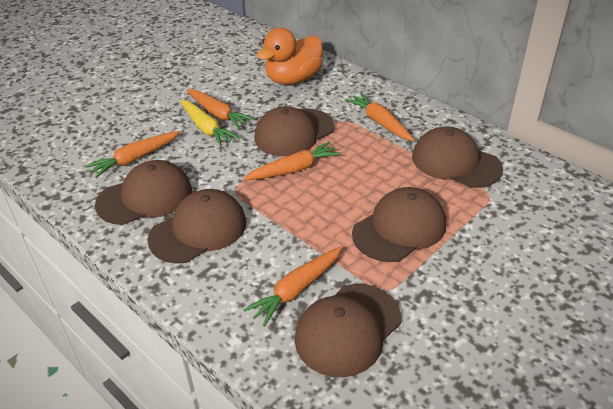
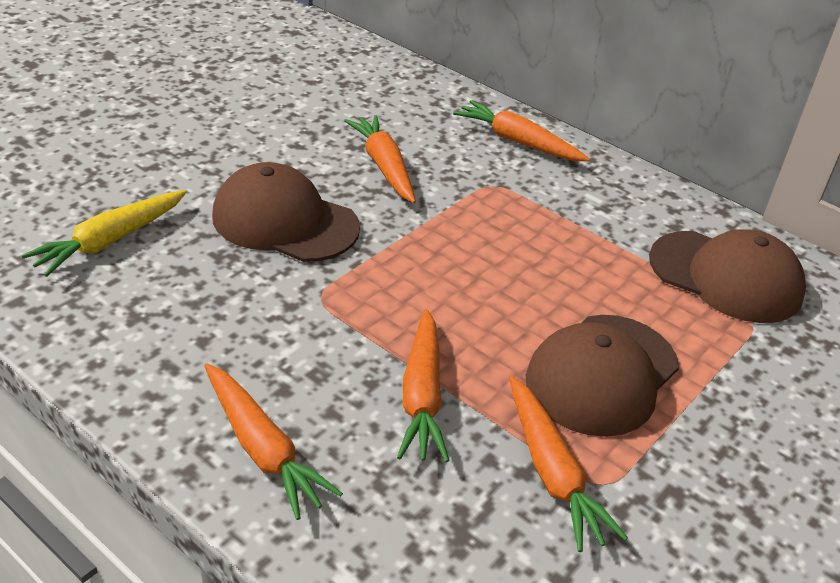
brown cap: [95,160,192,225] [148,189,246,264] [254,106,334,156] [295,284,401,377] [352,187,446,262] [412,127,503,188] = 6 -> [212,162,360,262] [526,315,679,437] [649,229,806,323] = 3
orange duck: [256,28,323,85] = 1 -> none = 0

